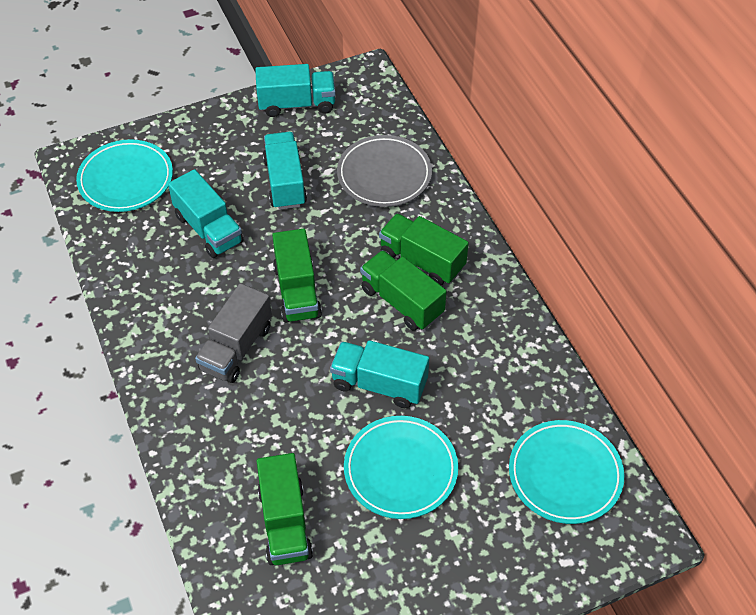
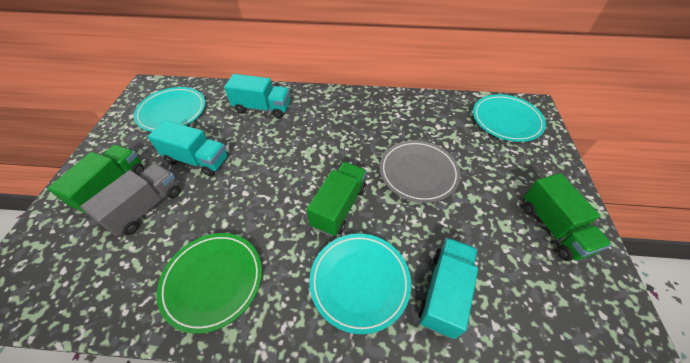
green plate: none = 0 -> [157,233,262,334] = 1
green truck: [257,453,313,565] [272,229,322,323] [360,250,447,331] [379,213,469,285] = 4 -> [47,145,144,215] [307,162,367,236] [523,173,612,261] = 3
turquoise truck: [168,169,244,258] [255,64,336,117] [263,132,307,210] [330,340,429,408] = 4 -> [148,120,229,176] [224,74,290,118] [418,238,478,339] = 3

